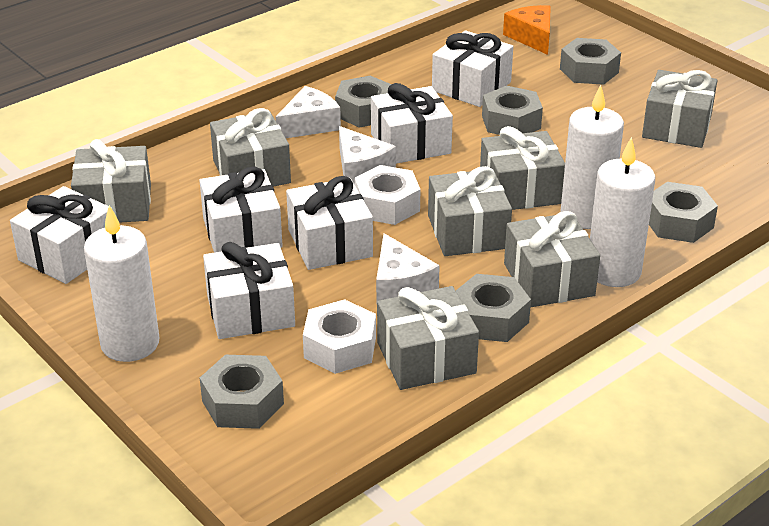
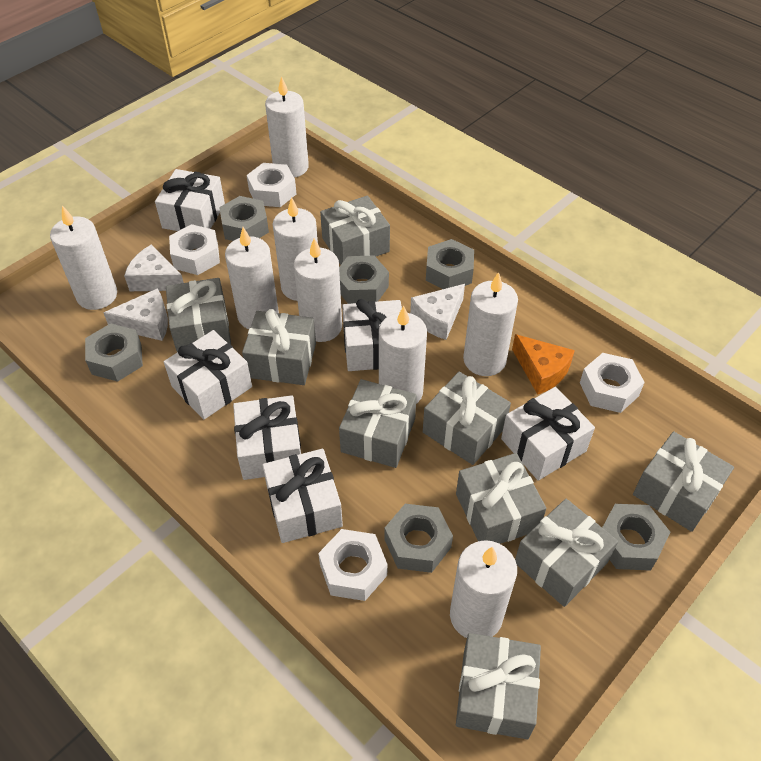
grey gift: [71,139,151,223] [210,108,291,187] [377,286,479,390] [428,166,512,256] [480,126,565,210] [504,211,600,308] [642,70,717,148] = 7 -> [166,278,231,352] [242,309,316,385] [320,196,390,265] [339,379,417,468] [423,372,511,465] [456,453,546,544] [456,633,541,739] [515,499,618,607] [633,431,734,532] = 9
white candle: [84,205,160,362] [560,85,624,229] [590,137,655,287] = 3 -> [50,206,117,310] [225,227,279,329] [265,76,309,178] [272,197,318,301] [294,238,342,342] [379,306,427,404] [450,540,517,638] [463,272,518,376] = 8
white nut: [303,299,376,374] [355,165,421,225] = 2 -> [169,224,220,275] [247,163,296,207] [318,529,388,601] [580,353,645,413] = 4

